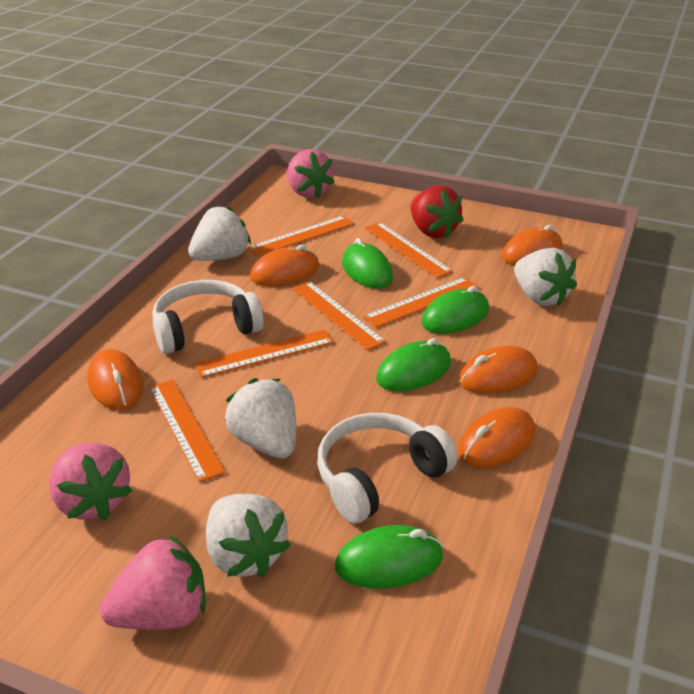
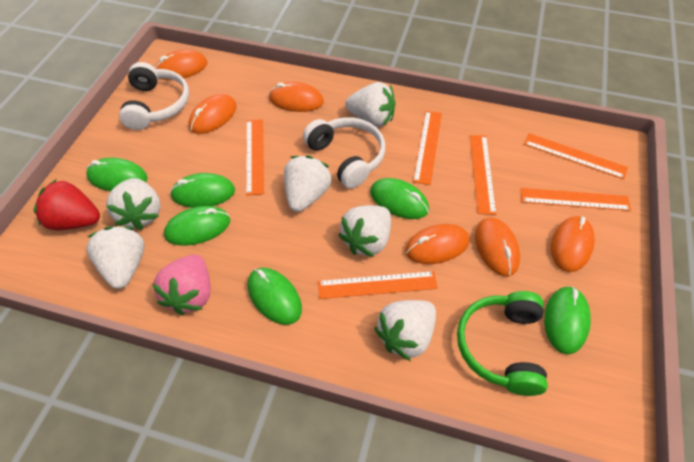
green headphones: none = 0 -> [457,291,548,396] = 1
green mouse: [335,525,443,589] [342,238,393,289] [376,338,451,391] [421,286,489,334] = 4 -> [86,158,148,191] [164,206,230,246] [170,173,235,208] [248,268,302,325] [370,178,429,219] [544,286,591,354] = 6
orange mouse: [87,349,143,410] [250,245,319,286] [458,407,535,468] [459,346,538,394] [502,225,562,265] = 5 -> [155,50,207,80] [189,94,237,134] [269,82,324,112] [405,224,469,264] [475,218,520,276] [551,216,595,272] = 6
pink strawberry: [49,442,132,520] [100,535,206,630] [287,149,335,198] = 3 -> [152,254,210,315] = 1
white strawberry: [188,205,251,261] [206,494,291,577] [225,378,296,458] [514,248,577,306] = 4 -> [86,226,144,289] [106,178,160,230] [284,155,331,212] [338,205,391,257] [345,82,396,127] [374,300,436,361] = 6

